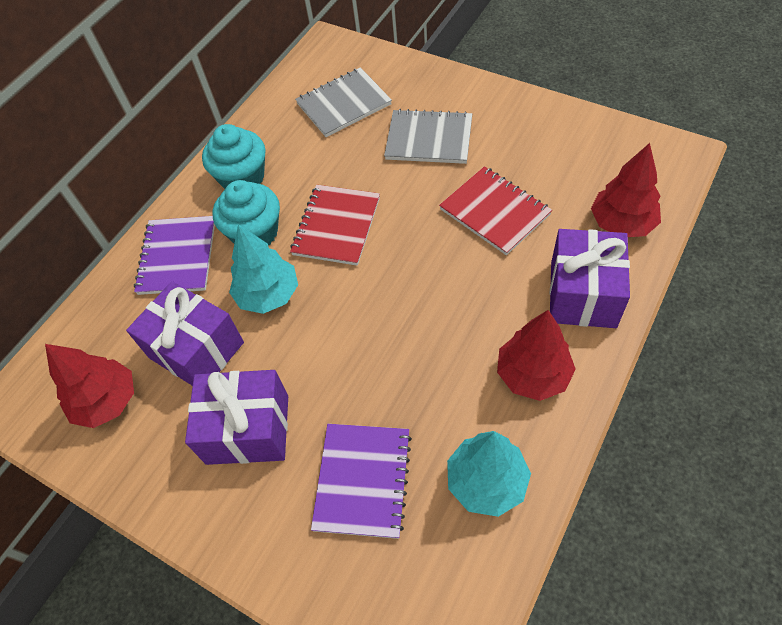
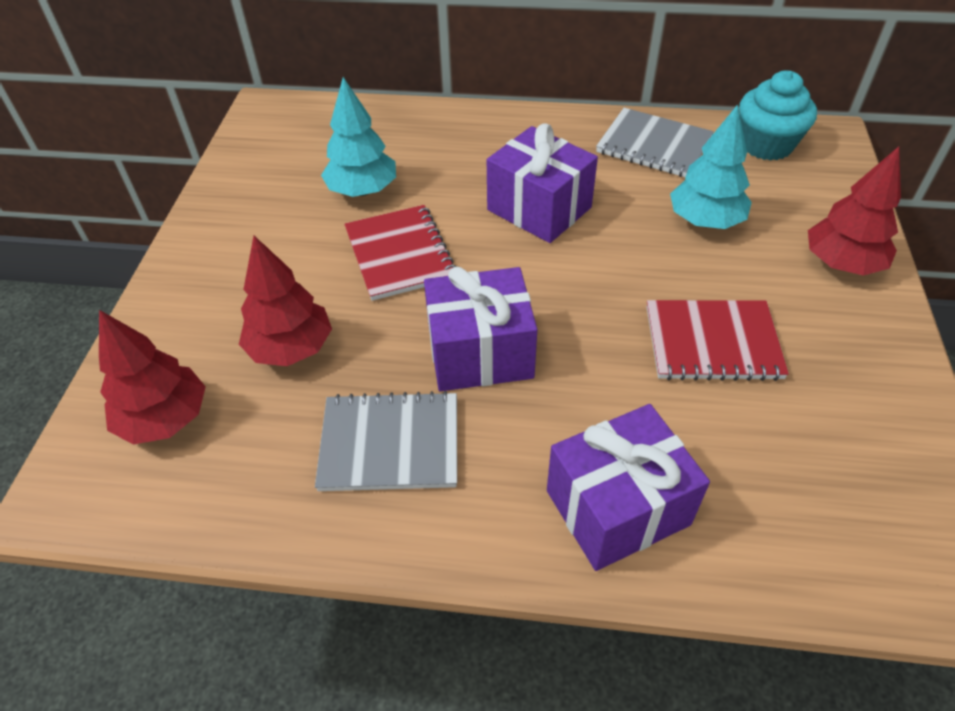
purple notebook: [134,216,215,295] [311,424,412,539] = 2 -> none = 0
turquoise cupcake: [202,124,266,189] [213,180,280,245] = 2 -> [739,70,817,161] = 1

